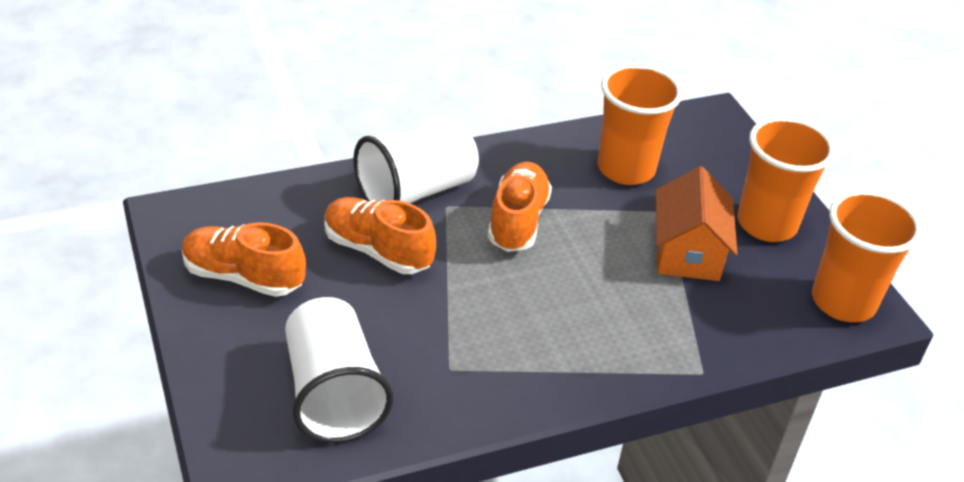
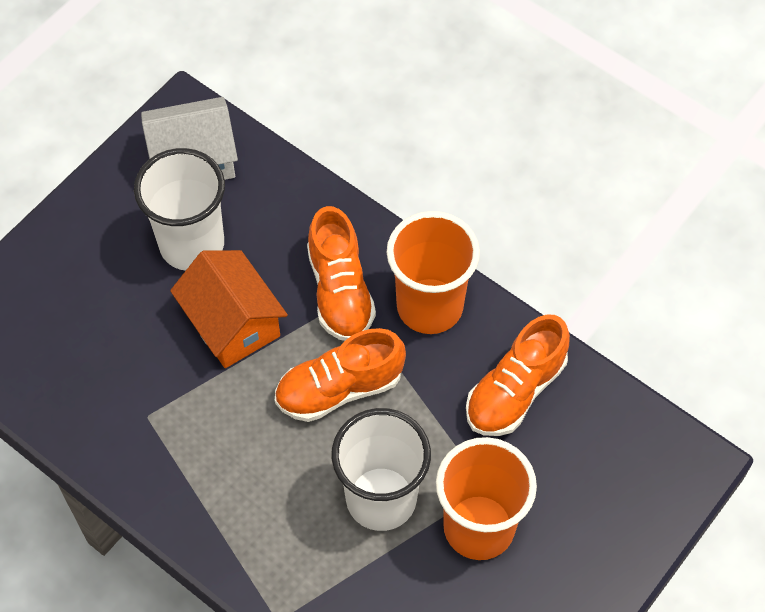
orange cup: [598,64,683,185] [737,117,835,242] [812,190,922,322] = 3 -> [387,211,480,334] [436,437,537,560] = 2
white house: none = 0 -> [141,97,238,180] = 1

